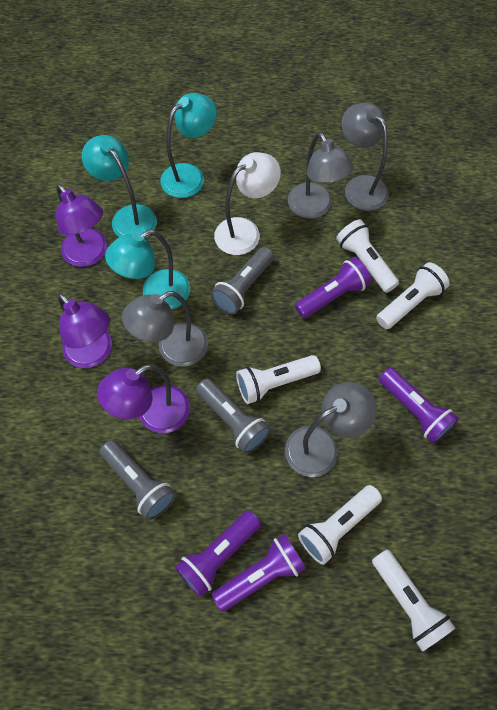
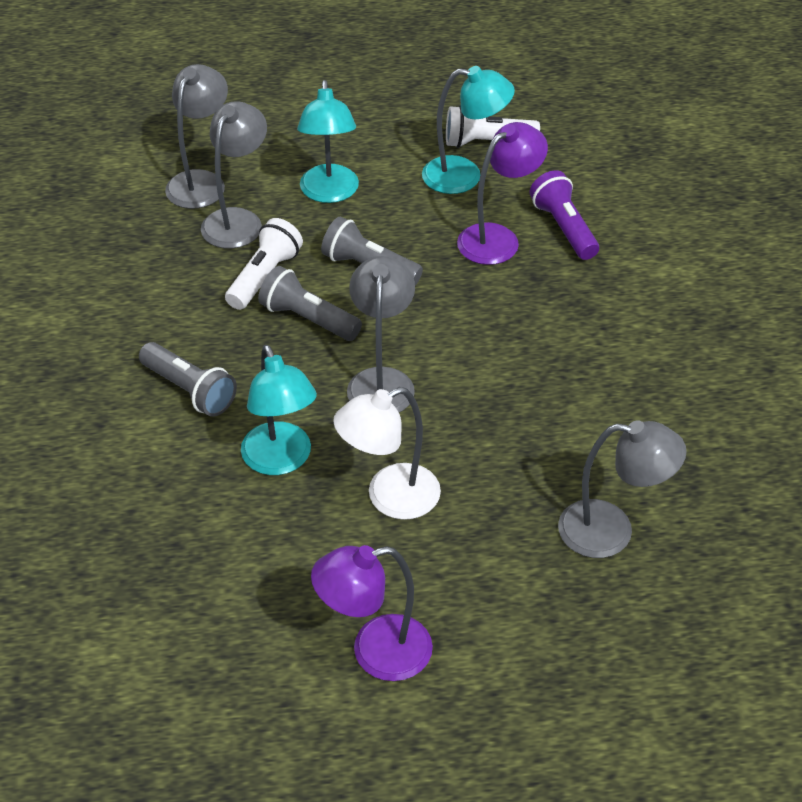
purple flashlight: [175,510,261,597] [212,534,306,612] [295,257,372,318] [379,367,459,444] = 4 -> [530,170,599,260] = 1
purple lamp: [56,183,107,267] [57,293,112,368] [97,364,190,433] = 3 -> [311,545,433,681] [457,122,548,265] = 2
white flashlight: [236,355,321,404] [298,485,382,565] [336,219,399,293] [372,549,455,652] [376,262,450,329] = 5 -> [225,218,303,310] [446,105,540,148] = 2

